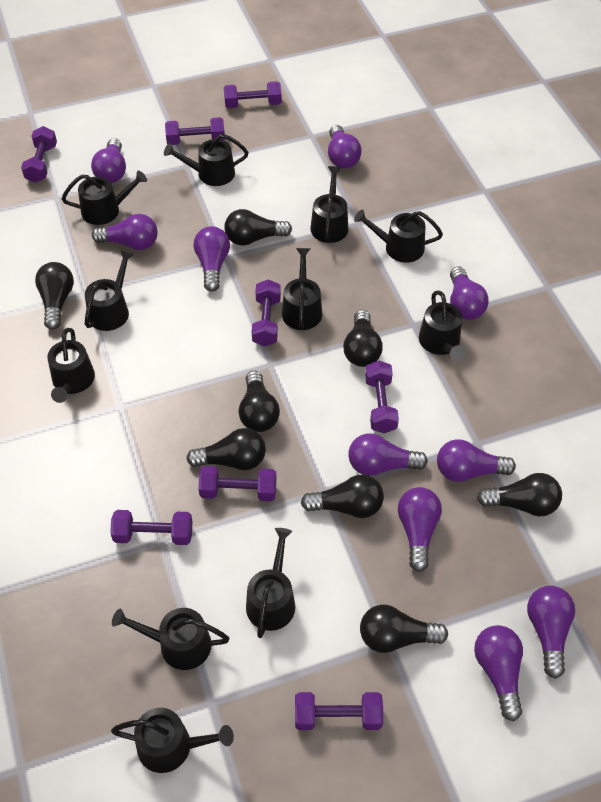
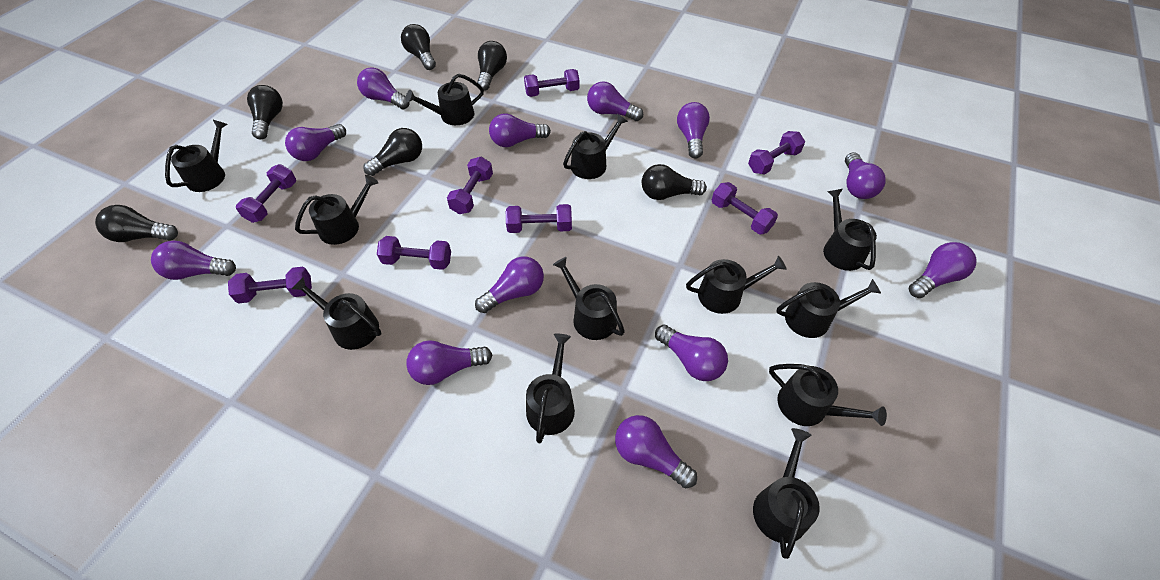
black light bulb: [35,262,74,330] [186,428,266,470] [224,209,292,246] [239,371,280,432] [301,474,384,518] [343,310,383,367] [360,604,448,653] [477,473,562,516] = 8 -> [95,205,178,242] [247,85,283,139] [363,128,422,176] [401,24,436,70] [477,41,507,91] [642,164,707,200] = 6
black watering can: [48,328,95,403] [62,171,147,225] [85,250,134,331] [111,708,234,773] [112,608,229,670] [164,134,248,186] [246,528,295,638] [282,248,322,330] [311,166,349,243] [354,210,443,263] [419,290,465,361] = 11 -> [165,119,227,192] [292,277,381,350] [295,175,378,245] [406,74,484,125] [526,333,575,443] [553,257,625,340] [563,114,628,179] [686,256,787,314] [753,428,820,559] [769,364,887,426] [777,279,881,338] [823,189,877,271] = 12
purple light bulb: [91,138,126,183] [92,214,158,250] [194,226,230,292] [328,125,362,168] [348,433,428,476] [398,487,442,572] [437,439,516,482] [450,266,489,320] [474,625,523,721] [527,586,575,679] = 10 -> [151,241,236,280] [285,124,346,161] [357,68,410,109] [406,340,492,385] [475,257,544,313] [489,114,551,147] [587,81,643,121] [615,415,697,488] [655,324,728,381] [677,102,710,159] [845,152,886,199] [909,242,976,298] = 12

